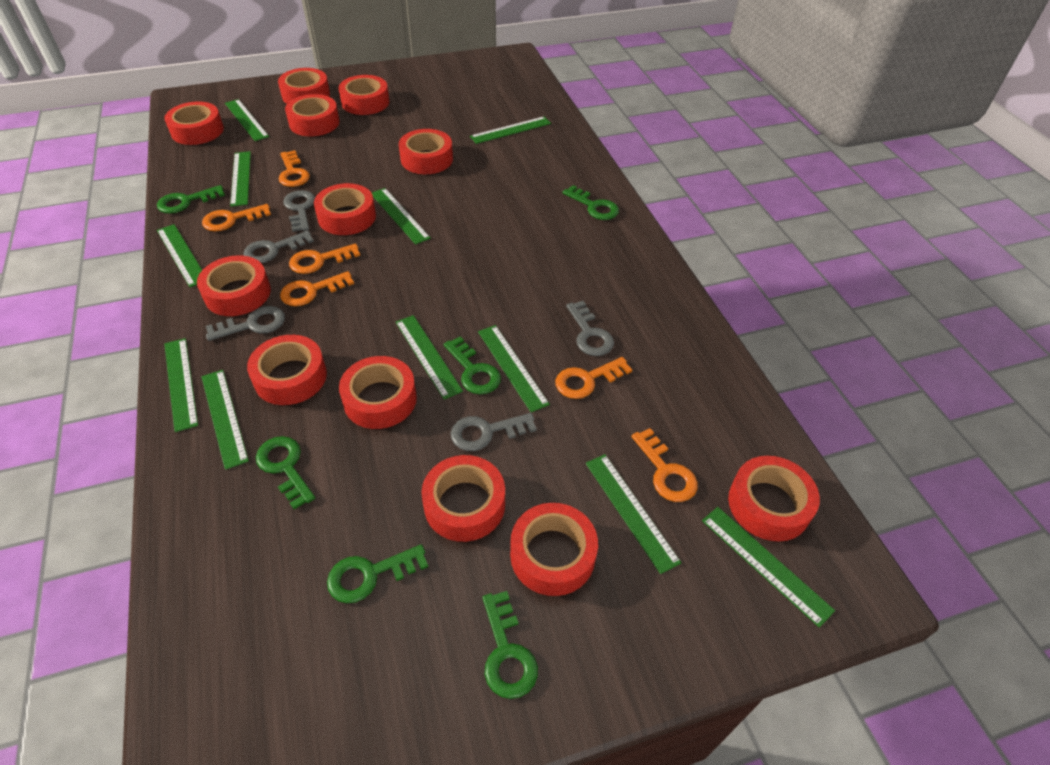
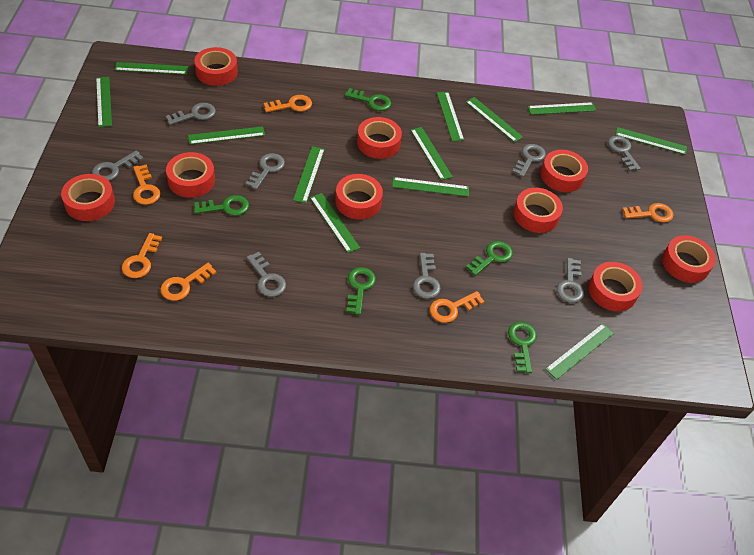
green key: [157,185,225,214] [256,436,315,509] [327,544,428,603] [443,337,501,394] [482,591,538,699] [563,185,619,220] = 6 -> [194,195,249,216] [345,88,391,111] [347,267,376,315] [466,241,513,276] [508,322,537,373] = 5
green ruler: [157,224,202,287] [164,338,198,432] [201,370,249,470] [225,99,269,141] [230,151,251,207] [372,188,431,245] [396,315,463,399] [470,116,551,144] [478,325,550,412] [586,454,681,574] [702,507,835,628] = 11 -> [96,77,112,127] [114,62,188,75] [188,126,265,145] [293,146,325,203] [310,193,360,253] [392,177,469,197] [411,127,453,180] [437,92,464,141] [466,97,523,142] [528,102,597,115] [545,323,614,380] [615,127,687,155] = 12
grey key: [206,306,285,341] [243,230,314,263] [283,190,315,232] [451,413,537,451] [566,301,614,356] = 5 -> [92,150,144,181] [166,103,216,125] [245,153,285,190] [246,252,286,297] [413,253,441,299] [512,144,546,177] [557,258,584,303] [608,136,641,171] = 8
red tape: [165,101,224,145] [197,255,271,316] [247,335,327,405] [278,68,330,104] [285,94,340,136] [314,183,376,235] [338,75,389,115] [339,356,417,429] [399,129,453,174] [421,455,505,542] [510,503,598,596] [728,456,820,542] = 12 -> [61,174,115,221] [166,152,215,198] [194,47,238,86] [335,174,383,220] [357,117,402,159] [513,188,563,233] [540,150,588,192] [588,262,643,311] [662,235,716,283] = 9

